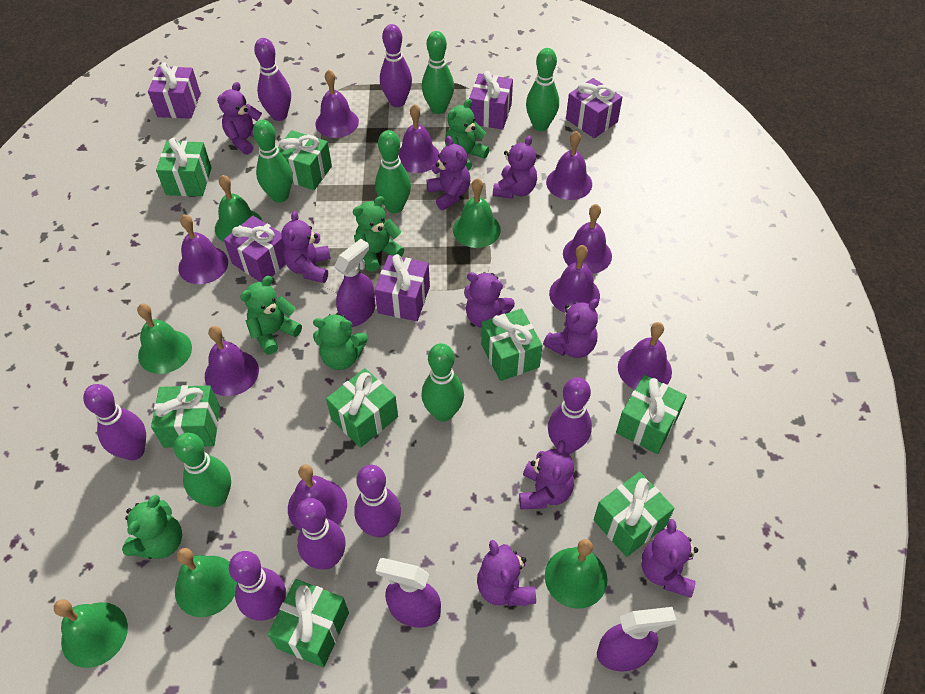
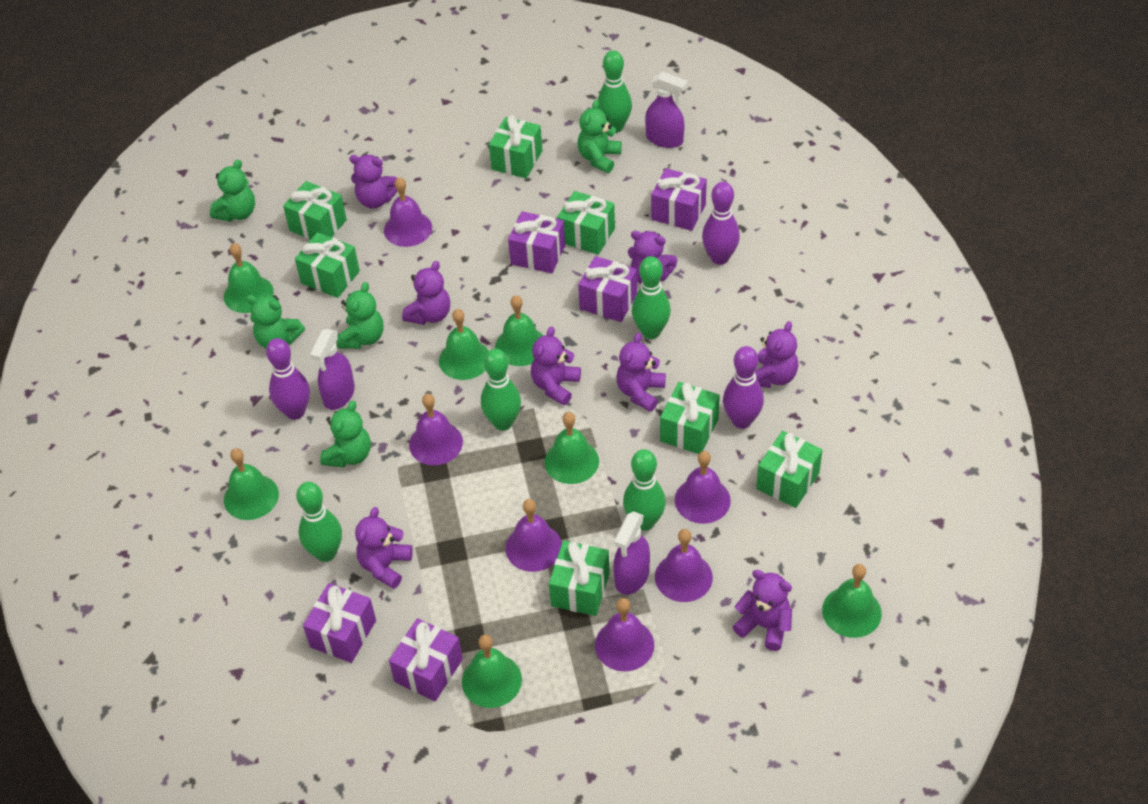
green bell: [54,599,128,668] [137,304,192,374] [175,548,237,617] [215,175,262,242] [453,178,501,248] [545,539,607,609] = 6 -> [224,243,273,313] [224,448,279,520] [439,309,488,380] [462,634,522,708] [495,295,543,366] [545,412,599,484] [822,564,882,638] = 7
green bowling pin: [174,433,231,507] [253,120,293,203] [375,130,411,213] [421,343,464,422] [422,31,454,114] [526,48,559,131] = 6 -> [296,482,342,562] [481,349,521,431] [598,50,632,133] [623,449,666,531] [632,256,671,339] = 5
green gift: [151,385,220,448] [156,138,212,196] [268,579,349,668] [278,130,332,190] [326,368,398,448] [481,309,543,381] [594,472,675,557] [616,375,687,454] = 8 -> [283,181,347,239] [295,232,360,298] [489,115,543,178] [549,541,610,616] [557,191,615,255] [660,382,720,454] [756,431,822,508] = 7
purple bell: [178,215,228,284] [205,326,259,396] [288,465,347,530] [315,70,359,138] [398,104,440,173] [546,131,592,200] [549,245,600,313] [563,204,612,274] [618,322,672,390] = 9 -> [384,177,432,247] [409,394,463,465] [506,499,562,572] [595,598,654,671] [655,529,713,602] [675,451,731,524] = 6
purple bowling pin: [83,384,146,460] [229,551,286,621] [254,38,291,121] [295,498,346,570] [354,465,401,538] [380,24,412,107] [548,377,592,454] = 7 -> [266,338,310,420] [702,182,740,265] [723,346,764,429] = 3
purple teddy bear: [217,82,262,155] [282,211,331,283] [426,136,470,210] [464,272,515,328] [477,540,536,606] [493,135,537,199] [519,440,574,509] [543,299,599,358] [641,519,698,598] = 9 -> [349,155,397,209] [355,507,413,589] [402,261,450,325] [531,326,581,405] [616,333,666,412] [628,231,677,284] [733,570,792,651] [755,321,798,388] = 8

